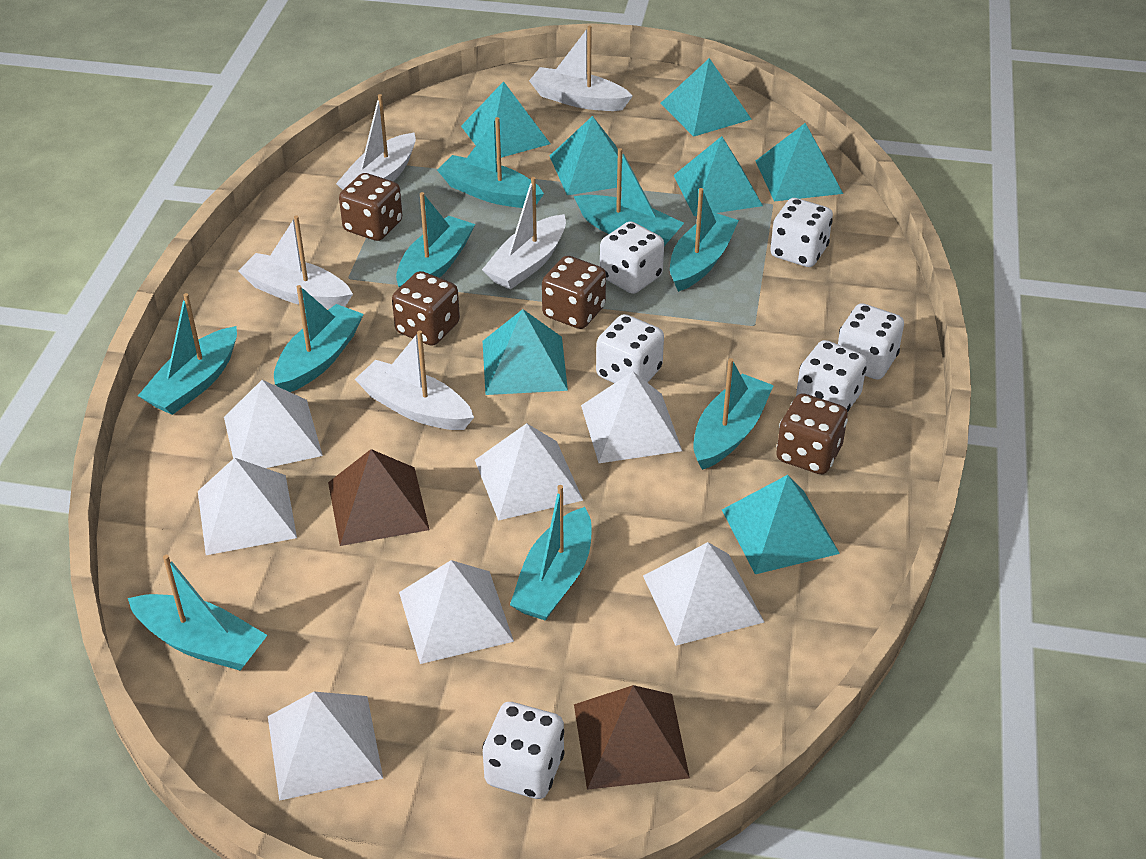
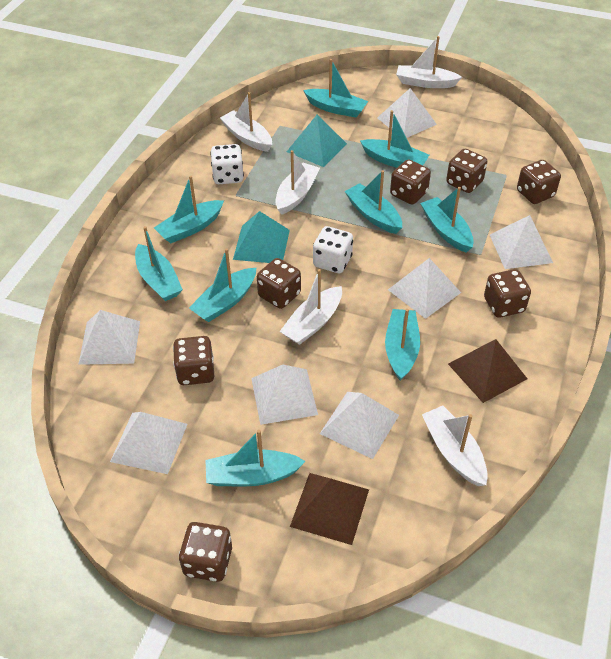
brown dice: [339,173,402,241] [392,271,460,346] [542,256,606,329] [776,393,848,474] = 4 -> [173,336,214,385] [179,522,232,582] [257,258,301,309] [390,160,431,205] [446,149,487,193] [484,269,531,318] [517,160,561,204] = 7
turquoise pyramid: [461,81,550,159] [483,309,568,395] [550,116,622,195] [660,58,752,137] [673,136,763,216] [722,475,840,574] [756,123,843,201] = 7 -> [233,211,290,263] [287,115,347,167] = 2
white dice: [482,702,564,799] [596,314,664,383] [600,221,664,294] [770,198,833,267] [796,340,867,412] [838,303,904,379] = 6 -> [210,144,244,184] [313,226,353,273] = 2

